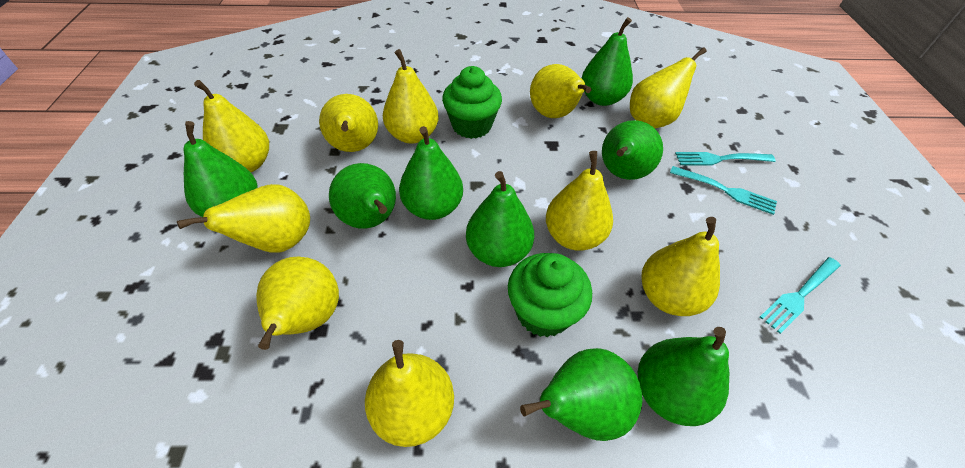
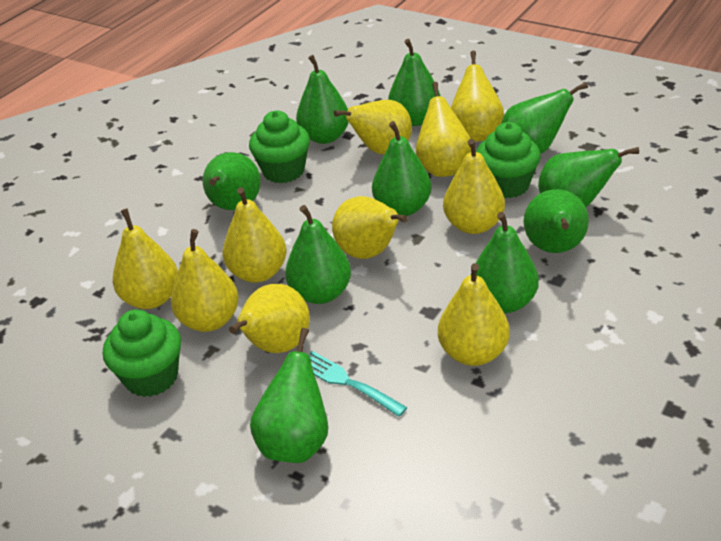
green cupcake: [442,66,502,139] [508,253,592,337] = 2 -> [103,309,181,397] [249,111,310,183] [476,122,541,198] = 3
green pear: [183,121,258,217] [329,163,396,229] [399,126,463,220] [466,171,534,267] [520,348,642,441] [582,17,633,106] [602,120,663,180] [638,327,729,426] = 8 -> [203,152,261,210] [250,328,328,463] [285,205,351,304] [296,55,349,144] [372,121,431,216] [388,39,441,126] [476,212,539,313] [502,82,588,154] [524,189,589,253] [538,147,639,207] = 10
turquoise fork: [670,166,777,215] [675,152,776,166] [760,257,841,334] = 3 -> [309,351,408,417] = 1

